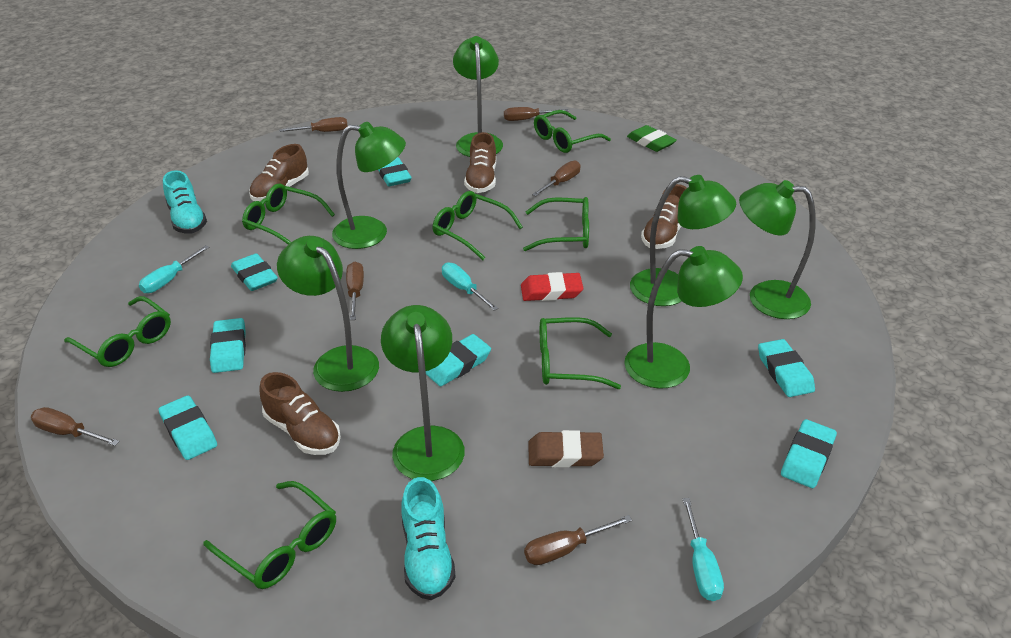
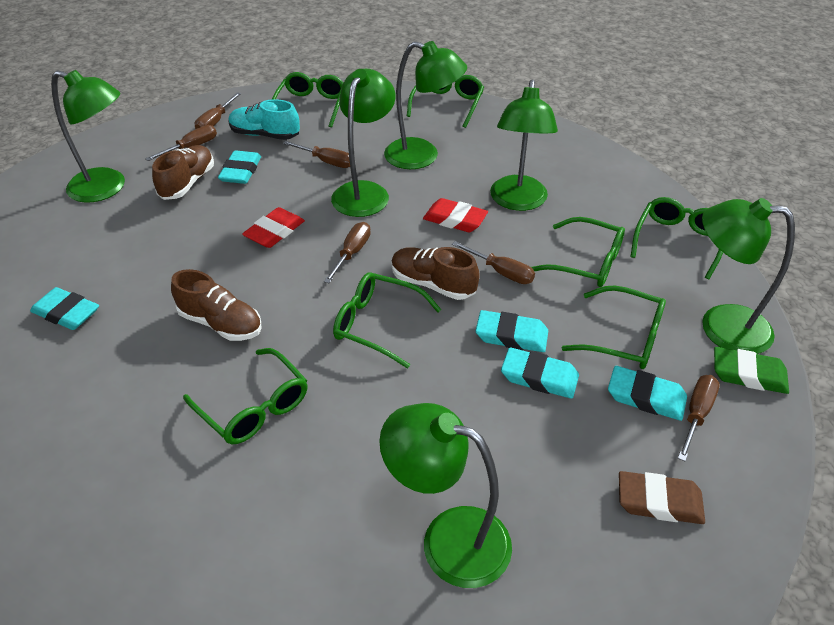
brown shoe: [249,144,309,202] [259,372,341,455] [464,132,496,193] [641,184,687,249] = 4 -> [152,145,214,200] [171,269,262,341] [391,247,480,300] = 3
green lamp: [277,236,379,392] [332,122,406,249] [381,305,465,481] [453,36,503,157] [624,246,743,389] [630,175,736,306] [739,180,816,319] = 7 -> [51,70,125,203] [331,69,396,217] [379,403,512,588] [384,41,467,169] [490,79,558,211] [702,198,795,354] = 6
red eraser: [521,272,583,301] = 1 -> [242,207,305,248] [423,198,488,232] = 2
turquoise eraser: [158,395,217,460] [210,318,246,373] [231,253,278,291] [378,157,412,186] [426,334,491,387] [758,339,815,397] [781,419,837,488] = 7 -> [30,287,99,330] [218,150,261,184] [476,310,548,352] [501,348,579,399] [608,366,687,421] = 5
turquoise screwdriver: [139,245,209,294] [442,263,499,311] [682,498,724,601] = 3 -> none = 0
turquoise shoe: [163,170,207,234] [401,477,456,600] = 2 -> [228,99,300,140] = 1

